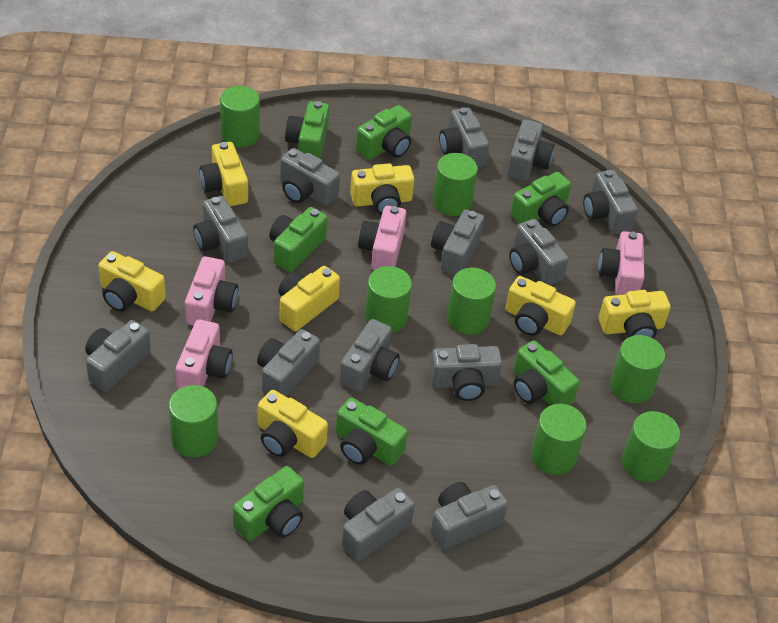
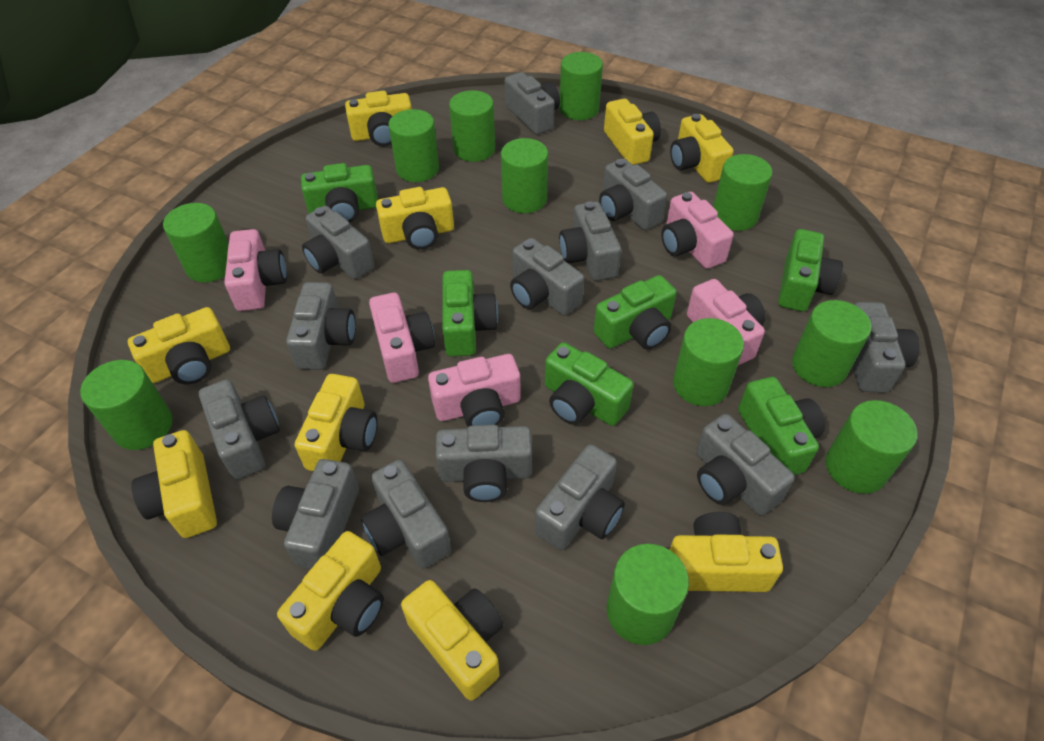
green camera: [233,466,304,541] [269,207,328,272] [285,101,329,158] [336,398,408,466] [356,105,412,160] [510,172,571,227] [514,340,580,406] = 7 -> [301,163,378,223] [442,270,498,356] [545,342,634,426] [594,275,677,349] [738,377,825,475] [778,229,843,312] = 6
green cylinder: [169,385,218,458] [220,86,260,148] [365,266,412,333] [433,153,478,216] [447,268,496,335] [531,404,587,475] [610,335,665,404] [622,411,680,482] = 8 -> [80,360,172,450] [163,203,229,283] [388,109,439,182] [449,90,495,162] [501,138,548,213] [559,52,603,120] [607,544,689,645] [673,318,744,406] [713,154,773,231] [792,300,872,387] [826,400,917,494] = 11
pink camera: [176,319,233,389] [185,257,238,326] [358,206,406,270] [598,231,645,295] = 4 -> [224,229,287,311] [369,293,435,383] [428,354,521,427] [661,192,734,269] [687,279,765,365] = 5
yellow camera: [98,251,166,312] [200,142,248,206] [258,390,328,458] [278,266,340,331] [350,163,414,215] [505,276,576,336] [598,290,671,338] = 7 -> [128,307,230,384] [131,430,217,538] [277,531,384,651] [295,374,378,471] [345,91,412,146] [376,187,454,250] [401,580,503,701] [604,99,661,165] [670,114,734,183] [670,512,783,592] = 10

